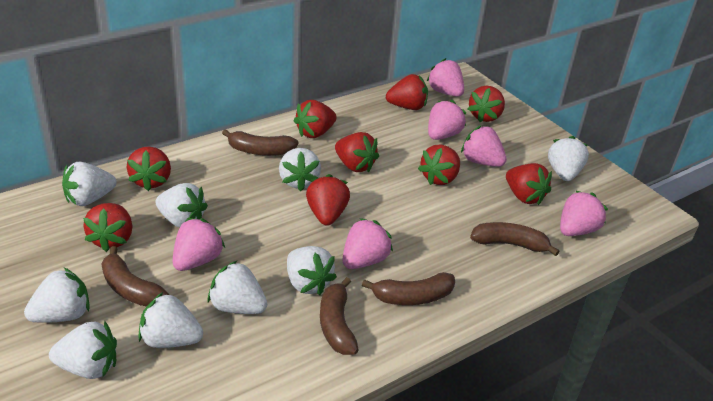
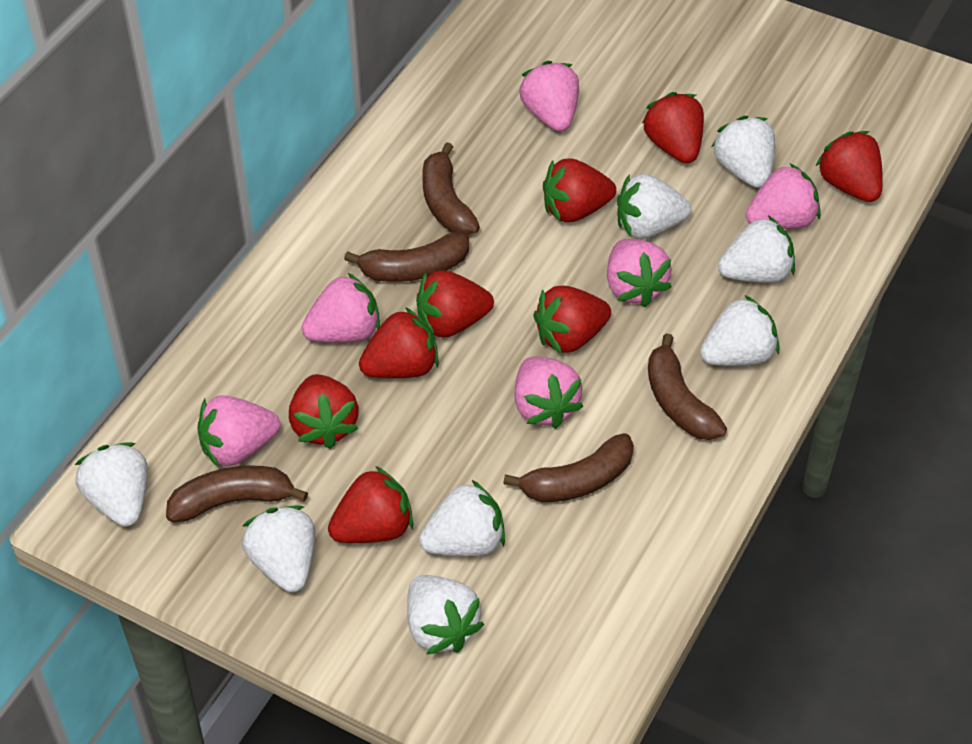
red strawberry: [83,203,132,252] [127,147,171,191] [294,100,337,138] [306,174,350,226] [335,132,379,172] [386,74,428,110] [418,145,460,185] [468,86,505,122] [506,163,552,205] = 9 -> [289,374,359,449] [328,466,413,543] [359,307,439,378] [416,271,494,337] [533,286,611,354] [543,159,616,222] [642,92,704,163] [815,131,883,202] = 8
white strawberry: [24,268,90,323] [49,321,117,379] [62,162,117,206] [138,292,203,348] [155,183,208,228] [208,261,267,314] [279,148,321,191] [287,246,337,295] [548,136,589,181] = 9 -> [75,442,148,527] [242,506,315,592] [407,575,484,655] [419,480,505,556] [617,174,691,238] [700,295,780,366] [712,116,775,188] [718,216,795,283] = 8

